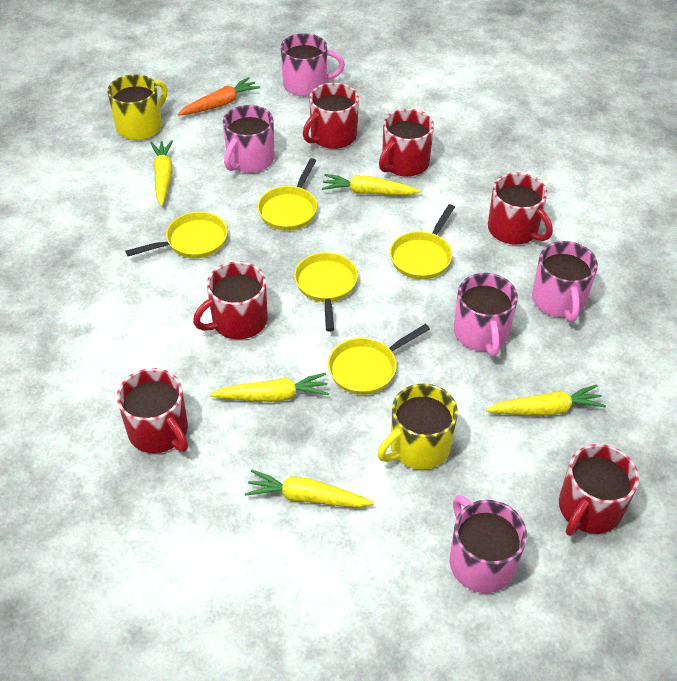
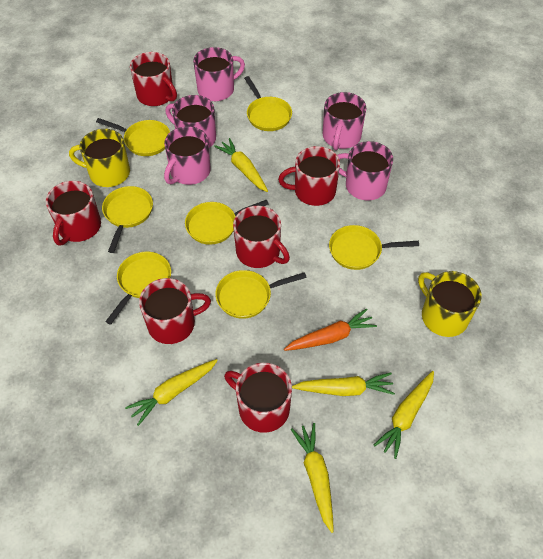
yellow pan: [125,212,228,258] [258,158,317,231] [294,252,358,332] [328,324,430,395] [390,204,455,279] = 5 -> [96,118,170,156] [102,186,153,253] [105,252,171,325] [185,200,269,245] [215,270,307,319] [244,76,292,131] [329,225,419,270] = 7

